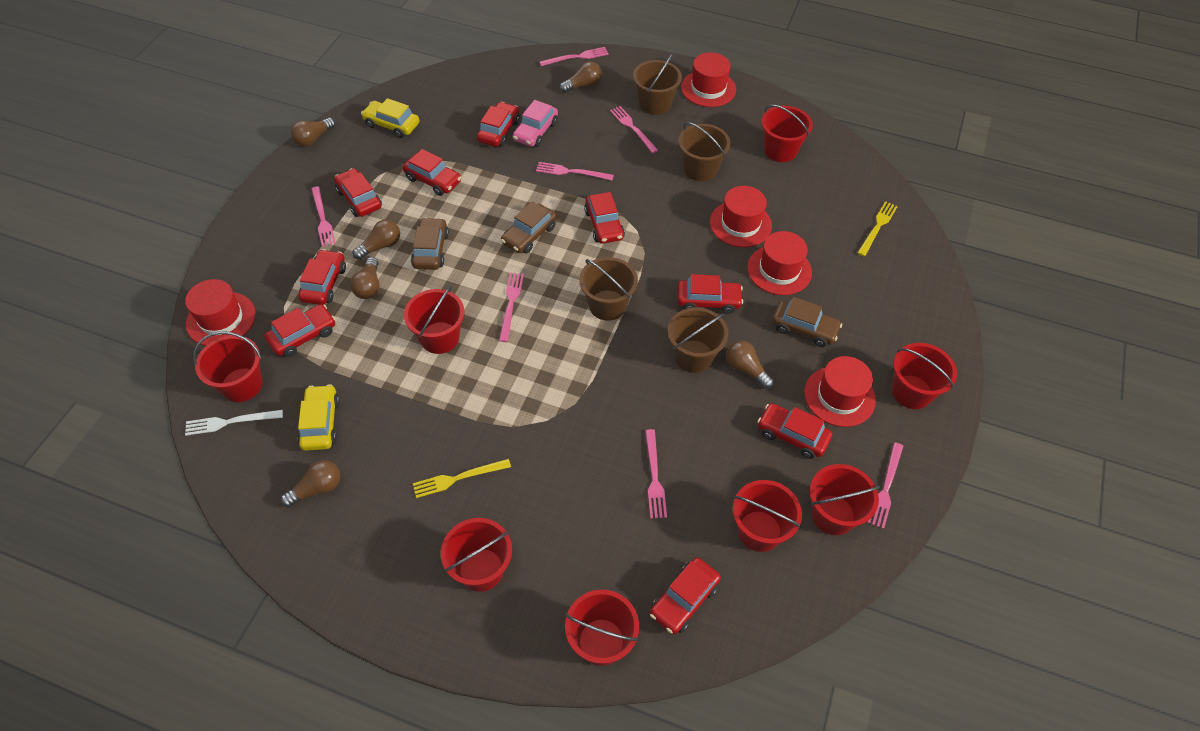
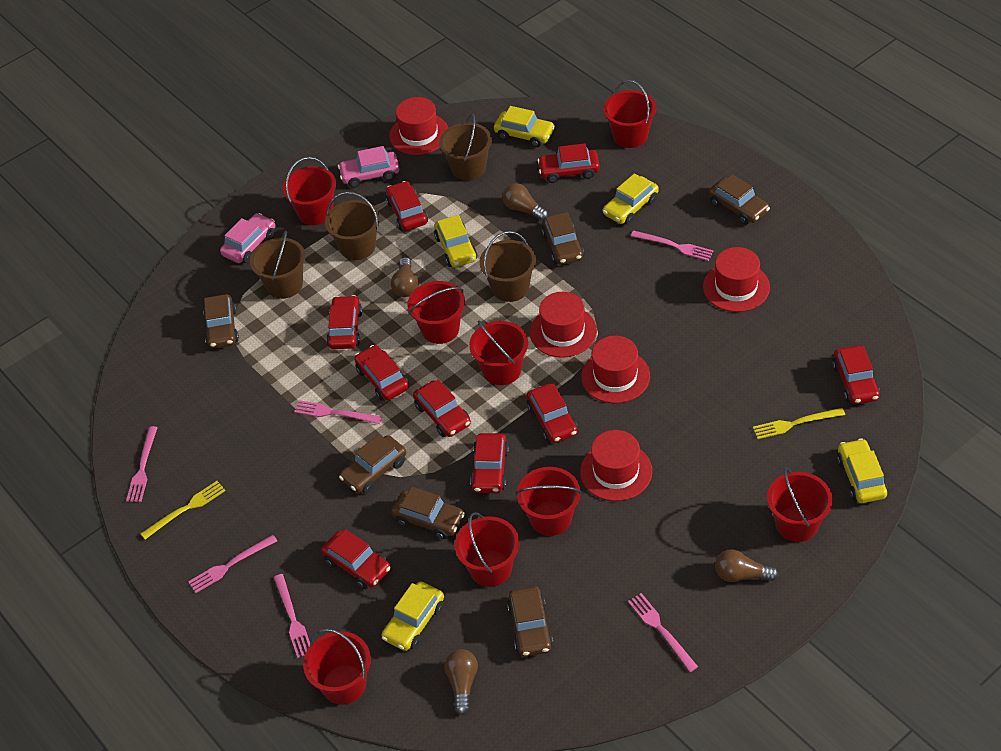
brown car: [411,217,449,270] [501,201,557,254] [772,297,842,347] = 3 -> [203,294,239,348] [339,434,406,494] [391,487,465,539] [507,586,553,657] [542,212,584,265] [709,174,770,225] = 6
brown light bulb: [281,460,340,507] [291,118,335,146] [350,257,379,299] [353,220,400,260] [559,61,602,93] [726,341,774,389] = 6 -> [391,257,419,297] [444,649,478,715] [503,183,548,221] [715,549,779,582] = 4
pink car: [513,100,558,147] = 1 -> [220,213,275,263] [338,146,400,188] = 2
pink fork: [312,186,336,247] [499,273,524,342] [536,162,614,180] [540,47,609,66] [610,106,659,154] [645,429,667,519] [867,442,903,529] = 7 -> [126,426,158,502] [188,535,277,593] [274,574,310,658] [294,400,382,424] [628,593,698,672] [631,231,713,261] = 6
white fork: [185,410,283,436] = 1 -> none = 0
yellow car: [298,384,340,451] [361,98,419,138] = 2 -> [382,581,444,651] [434,215,477,267] [494,106,555,147] [603,174,659,225] [837,438,888,503] = 5

